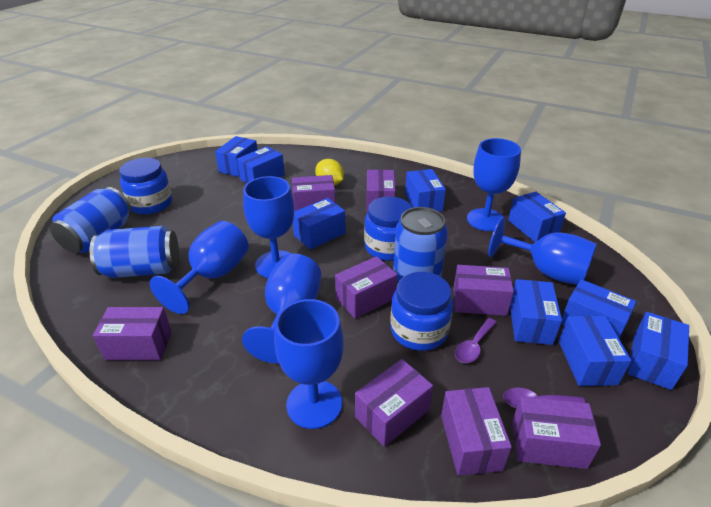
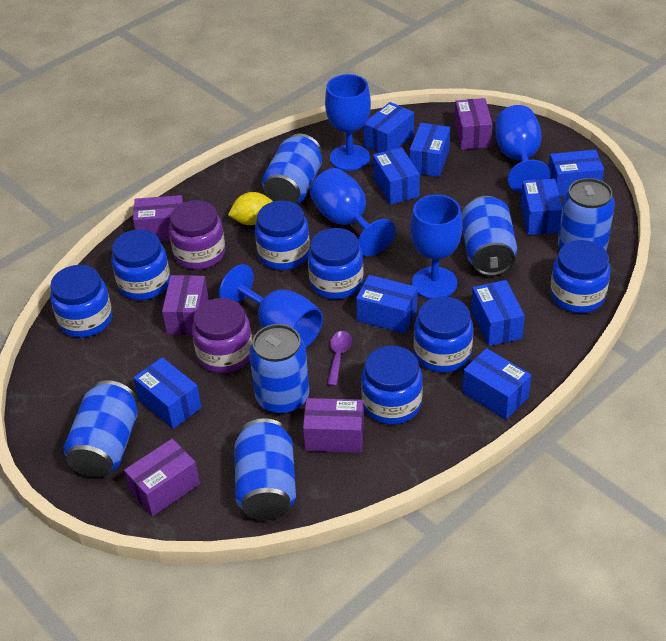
blue can: [50,187,132,253] [90,226,179,278] [393,207,448,282] = 3 -> [64,380,138,477] [234,418,296,520] [249,324,309,415] [262,134,322,204] [461,196,517,276] [558,178,615,250] = 6
blue goblet: [149,221,249,314] [242,254,321,363] [243,176,294,278] [274,299,344,429] [467,138,521,231] [488,217,597,285] = 6 -> [219,264,323,347] [310,168,396,256] [325,74,371,171] [410,195,462,299] [495,105,550,193] = 5
blue jar: [119,158,172,215] [364,196,412,261] [390,272,453,351] = 3 -> [50,265,112,338] [111,229,170,300] [255,201,310,270] [308,228,364,299] [361,346,423,425] [414,296,473,373] [550,240,610,313] = 7
purple box: [93,307,172,360] [292,175,335,211] [335,256,398,319] [355,359,433,447] [366,170,395,213] [441,387,512,476] [453,265,514,316] [512,397,601,469] = 8 -> [124,439,200,516] [133,195,183,241] [162,275,209,335] [303,398,364,453] [455,98,493,150] = 5
purple jar: none = 0 -> [169,200,225,270] [192,298,253,373] = 2
purple spoon: [455,318,497,363] [503,387,586,408] = 2 -> [327,331,352,386] = 1

